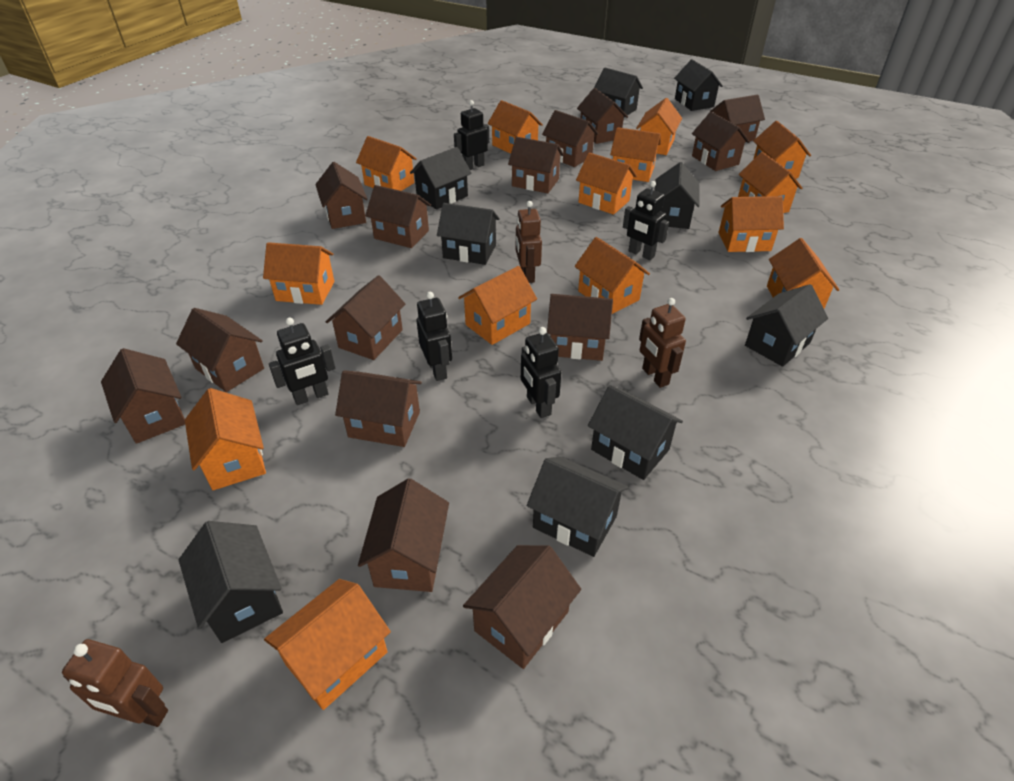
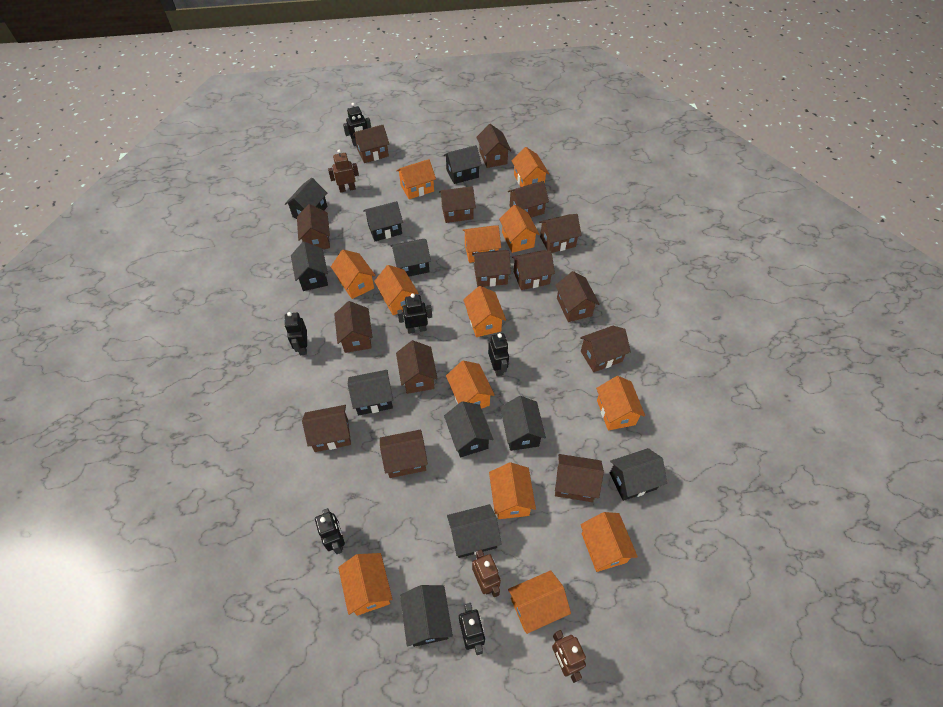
black house: [179,521,283,643] [410,147,472,209] [437,203,500,265] [527,457,629,557] [588,385,683,480] [594,67,643,117] [654,162,700,229] [674,59,723,111] [745,284,828,367] = 9 -> [285,178,327,219] [291,242,328,291] [348,370,393,416] [363,201,403,241] [391,239,431,277] [400,585,453,647] [443,145,482,184] [444,401,493,458] [447,504,502,558] [500,396,546,451] [610,448,667,501] = 11
black robot: [269,318,335,405] [416,292,452,381] [454,100,489,170] [521,327,561,418] [623,181,669,260] = 5 -> [285,312,307,356] [315,508,345,554] [343,103,371,146] [397,294,432,334] [459,603,485,655] [488,333,509,377] = 6
brown house: [101,348,185,444] [176,308,264,392] [315,162,367,229] [326,275,405,360] [335,370,422,447] [358,478,449,592] [365,185,431,248] [463,545,581,669] [508,137,564,193] [542,110,599,167] [547,294,613,361] [577,88,628,144] [692,112,750,171] [710,95,765,142] = 14 -> [297,204,330,249] [302,405,351,452] [334,301,373,353] [353,125,389,163] [380,430,428,478] [396,340,438,394] [439,186,476,223] [472,250,511,287] [476,124,511,168] [508,181,549,218] [512,250,555,290] [539,214,582,253] [555,271,600,322] [555,454,604,502] [580,326,631,372] = 15
orange house: [185,388,266,490] [263,242,334,305] [264,579,391,710] [356,136,417,191] [458,266,537,345] [488,100,543,154] [575,237,650,314] [576,152,637,215] [610,127,661,182] [636,98,682,155] [719,196,784,252] [738,152,802,213] [753,121,811,178] [767,238,839,309] = 14 -> [331,250,376,299] [338,553,392,616] [374,265,419,315] [396,159,436,199] [446,360,495,409] [462,225,501,263] [463,286,506,337] [489,462,536,519] [499,205,540,253] [508,570,571,634] [512,147,549,187] [580,512,638,572] [596,376,645,430] = 13

